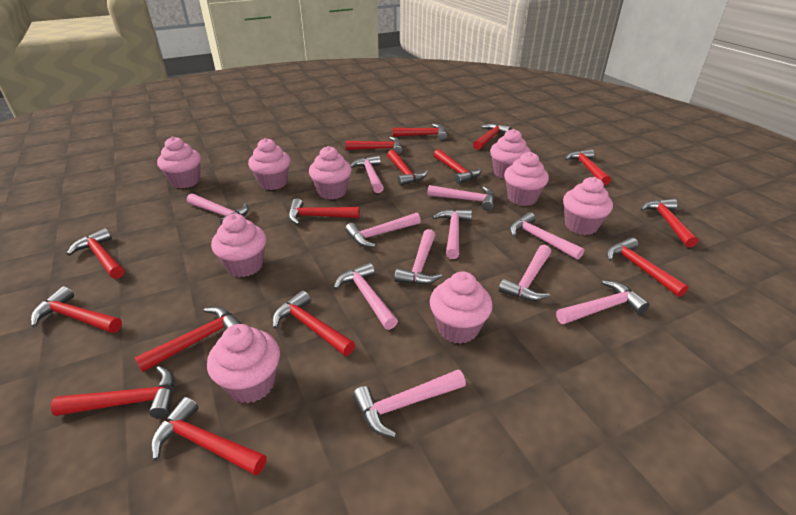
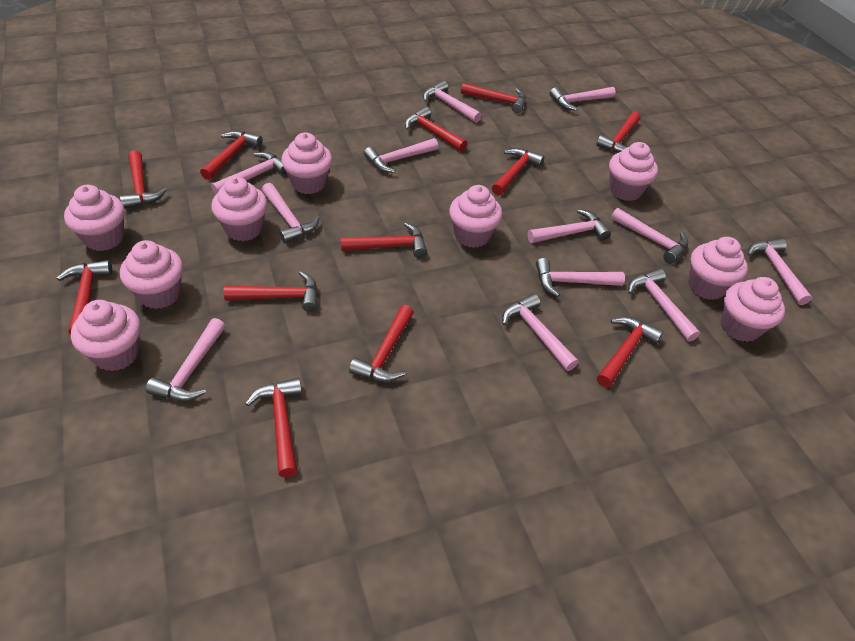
pink hammer: [187,193,249,225] [334,262,398,330] [345,213,421,247] [351,155,384,193] [353,369,466,438] [394,229,442,285] [427,185,495,211] [432,209,472,259] [499,245,551,301] [510,212,584,260] [556,280,650,324] = 11 -> [146,318,225,401] [211,152,287,194] [262,183,320,244] [364,138,438,173] [423,81,482,123] [502,294,579,371] [528,209,611,243] [536,258,625,297] [550,87,616,111] [611,208,688,264] [628,268,700,342] [747,238,812,305] = 12
red hammer: [31,286,122,333] [51,366,175,419] [67,228,124,279] [134,307,241,372] [151,397,267,476] [272,290,355,356] [289,198,360,225] [345,137,402,154] [387,150,428,186] [392,124,447,140] [434,149,481,184] [473,124,511,150] [565,149,611,185] [607,237,689,297] [641,199,698,247] = 15 -> [57,260,112,335] [120,150,167,209] [200,130,263,180] [224,271,317,312] [245,378,302,477] [340,222,427,258] [349,305,414,382] [405,107,467,151] [461,83,526,114] [492,148,545,195] [596,112,640,153] [597,317,663,388] = 12

